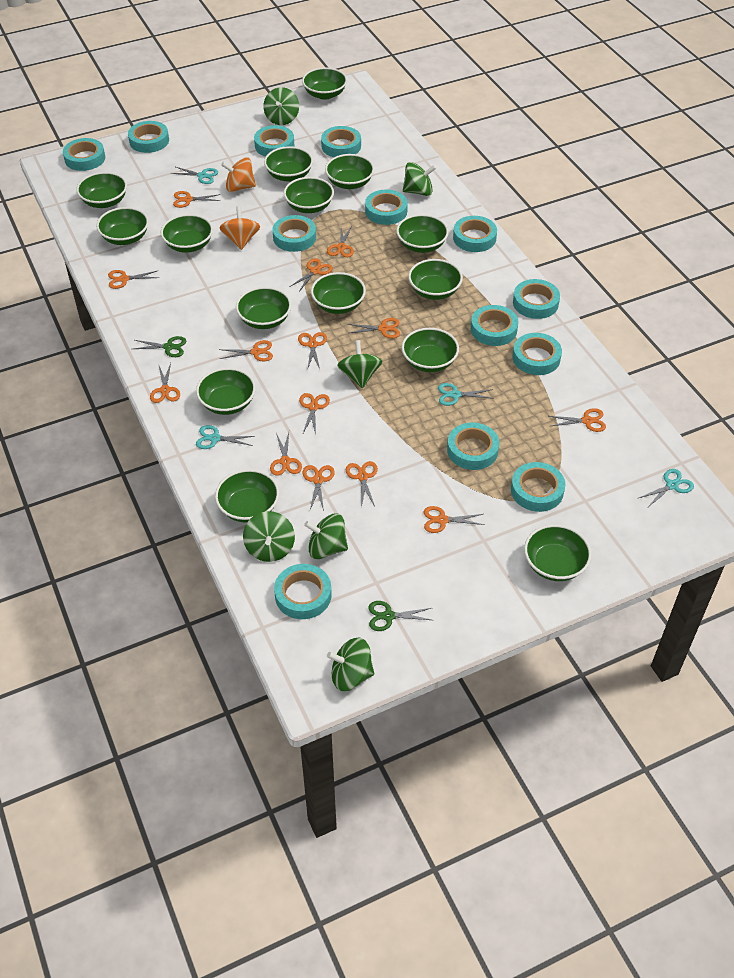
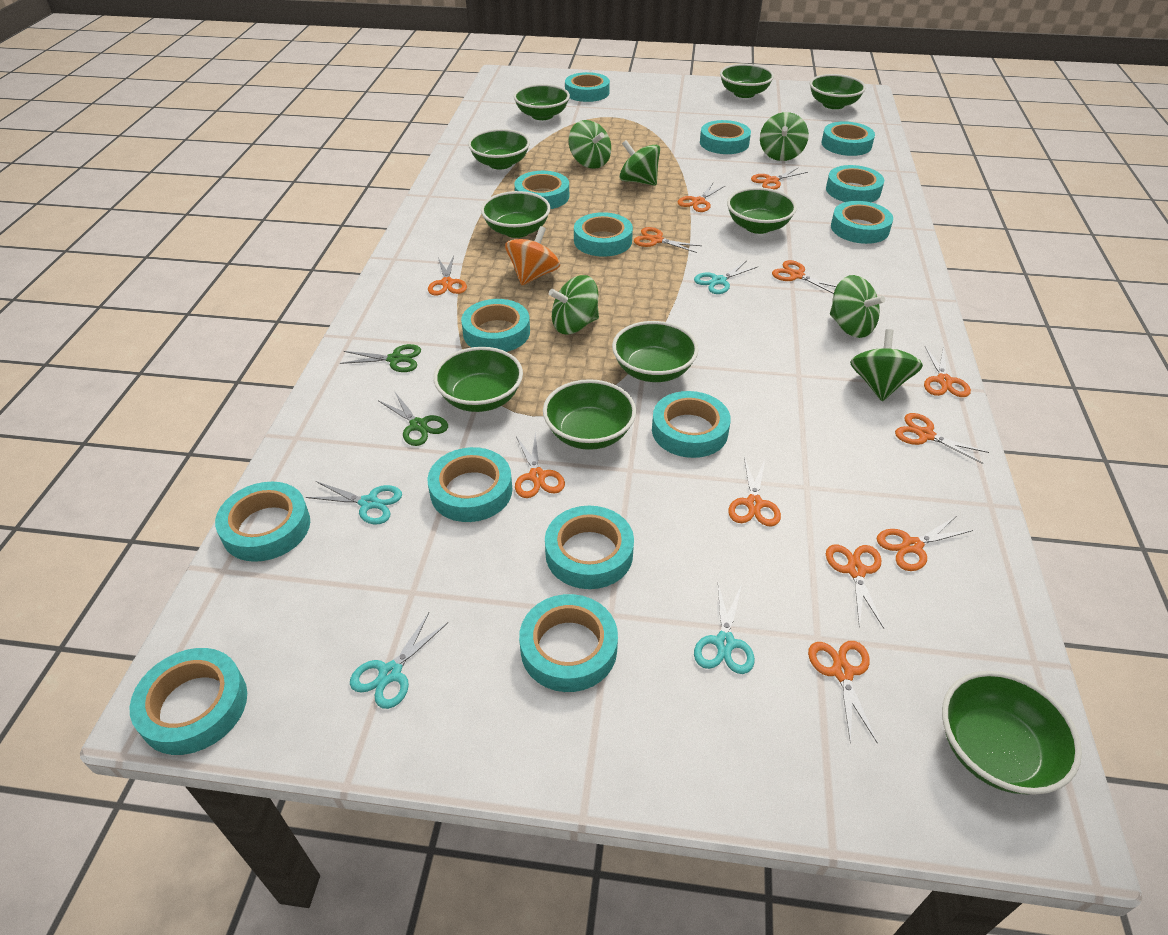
green bowl: [76,172,127,208] [96,207,149,245] [161,214,213,253] [196,368,256,415] [215,469,279,523] [236,287,291,329] [264,146,313,182] [284,177,334,213] [302,67,347,100] [311,272,366,314] [325,154,374,189] [396,214,449,253] [402,328,459,372] [408,259,463,300] [524,524,592,581] = 15 -> [433,347,523,412] [468,129,530,169] [481,191,551,238] [514,84,570,120] [543,379,636,450] [612,321,699,382] [720,64,774,98] [727,187,797,234] [810,74,866,109] [942,671,1082,795] = 10
orange scissors: [108,270,159,289] [150,363,180,403] [173,191,221,208] [219,340,273,362] [270,432,302,476] [290,258,333,292] [298,332,327,370] [299,393,330,435] [302,465,335,511] [327,226,354,257] [346,461,378,507] [348,318,400,338] [424,506,484,533] [549,408,606,432] = 14 -> [428,255,467,296] [515,431,565,498] [634,227,702,253] [678,183,726,212] [728,457,781,527] [751,167,808,190] [772,260,836,294] [808,641,878,744] [826,545,884,629] [876,516,973,571] [895,413,989,464] [924,346,971,397] = 12
orange spinning top: [219,206,260,250] [221,157,256,192] = 2 -> [505,226,560,285] = 1
turquoise tape: [63,138,105,171] [128,121,169,153] [254,125,294,157] [272,215,316,252] [274,564,332,619] [321,126,361,157] [365,189,408,225] [447,423,500,470] [453,216,497,252] [471,305,518,346] [511,462,565,512] [513,279,560,319] [513,333,562,375] = 13 -> [130,648,247,755] [215,482,310,562] [427,447,512,522] [461,299,530,352] [514,171,569,209] [519,594,618,692] [545,506,634,589] [565,72,610,102] [574,212,633,257] [652,391,731,458] [700,120,751,154] [821,121,875,156] [826,165,884,202] [831,201,893,244] = 14

